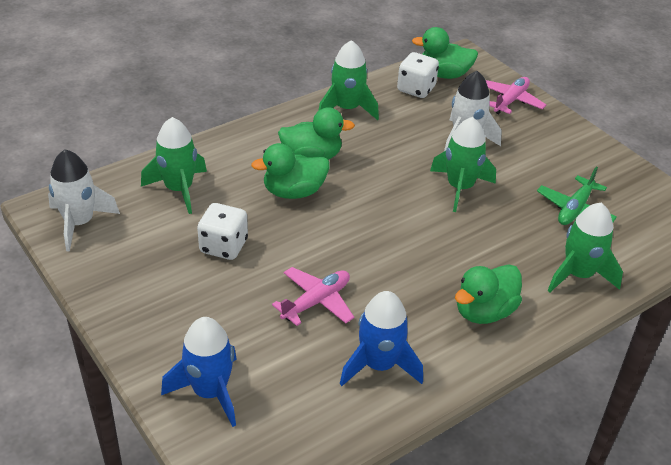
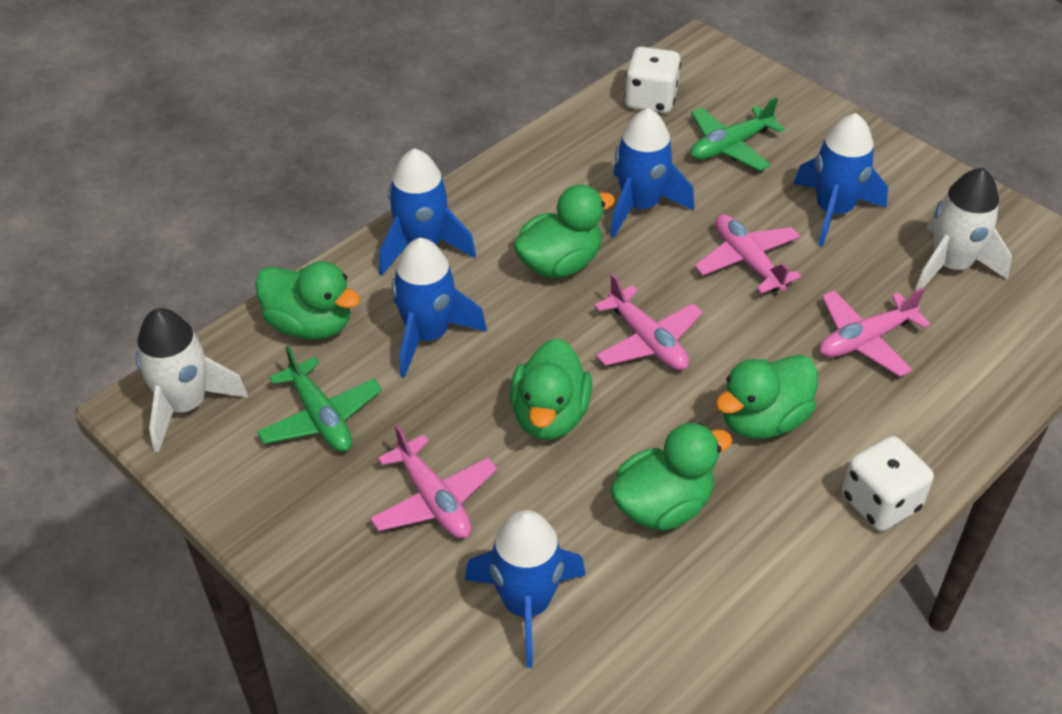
blue rocket: [161,317,237,427] [340,291,423,386] = 2 -> [379,148,476,275] [392,238,487,377] [465,510,586,668] [610,108,694,237] [794,113,888,246] = 5
green duck: [251,143,329,199] [278,107,355,160] [412,27,478,79] [455,264,522,324] = 4 -> [255,261,361,340] [510,338,592,440] [513,185,615,278] [611,423,732,531] [716,355,818,439] = 5
green plane: [537,167,617,225] = 1 -> [257,345,382,452] [690,97,785,171] = 2
green rocket: [141,117,207,214] [319,40,379,120] [430,117,496,212] [548,203,623,292] = 4 -> none = 0
pink plane: [272,267,354,326] [486,77,546,115] = 2 -> [370,424,497,539] [594,274,703,370] [694,214,801,294] [820,288,930,377] = 4

